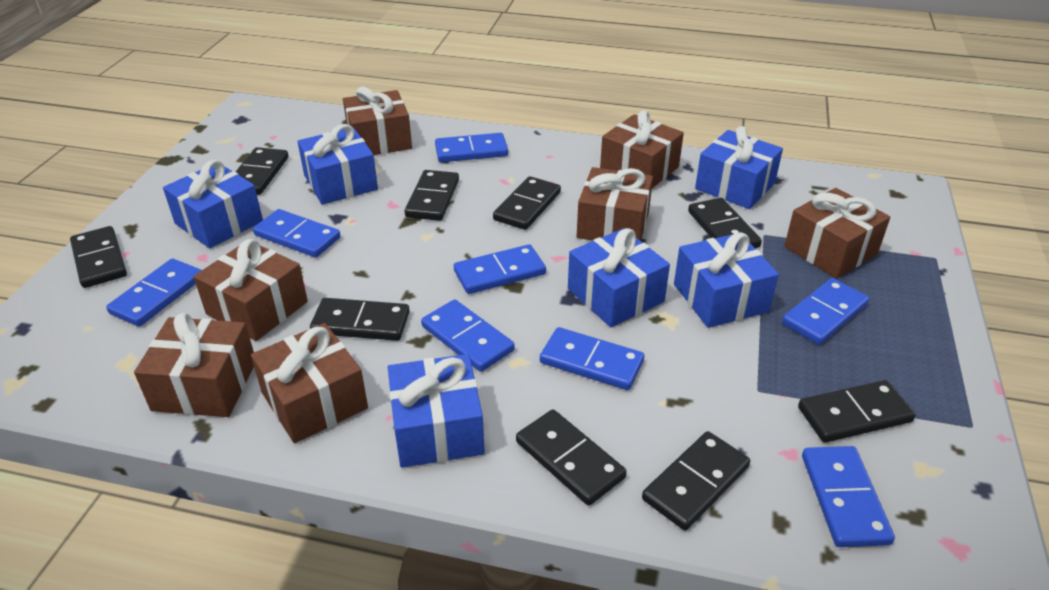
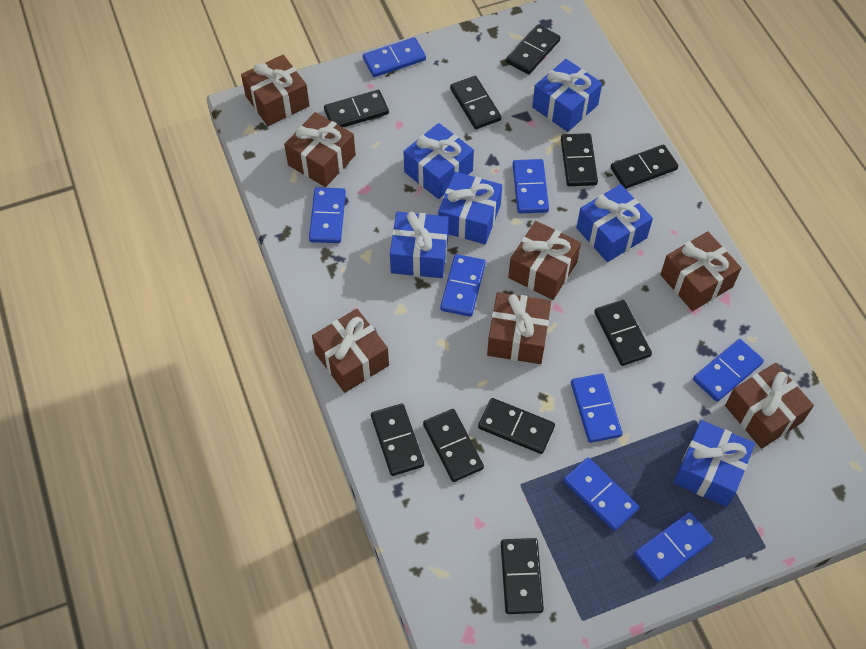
black domino: [70,226,127,288] [236,147,289,195] [310,298,410,341] [405,170,459,221] [493,176,561,230] [516,409,627,506] [642,431,750,530] [688,198,762,248] [798,380,916,443] = 9 -> [324,90,389,127] [371,403,424,476] [423,409,484,482] [450,76,501,129] [478,398,555,454] [501,538,544,614] [506,25,561,75] [561,133,598,186] [594,300,652,366] [611,144,678,189] = 10

